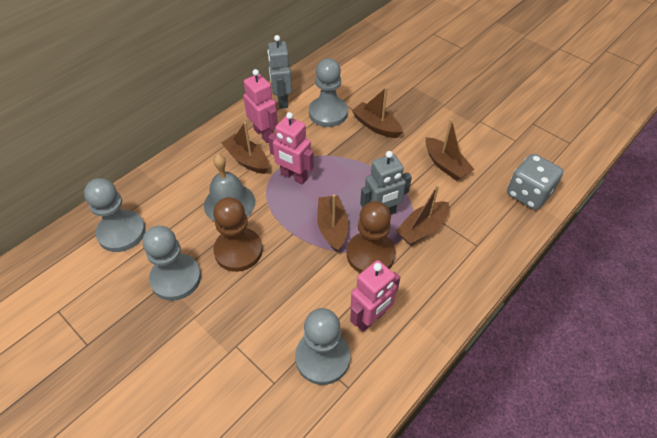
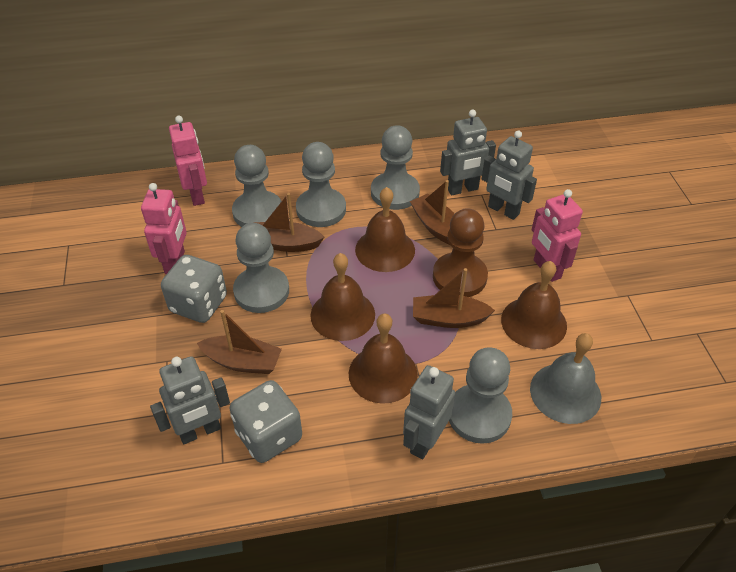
brown bell: none = 0 -> [310,253,375,341] [349,313,418,404] [355,187,415,272] [501,261,567,349] = 4
brown boat: [221,122,269,174] [317,194,348,252] [352,87,403,138] [396,185,449,245] [425,119,474,181] = 5 -> [197,310,282,374] [254,193,324,252] [410,180,455,245] [413,268,495,328] = 4
brown pawn: [213,197,263,272] [347,201,395,273] = 2 -> [433,208,488,297] = 1
grey dice: [507,154,563,210] = 1 -> [161,255,227,323] [229,380,302,463] = 2
grey pawn: [84,178,146,252] [142,226,201,301] [295,308,350,385] [309,58,348,127] = 4 -> [232,145,282,227] [233,223,289,313] [296,142,346,227] [371,125,420,210] [449,347,512,444] = 5
grey robot: [267,35,292,109] [360,151,412,215] = 2 -> [150,356,230,444] [403,365,455,459] [440,110,496,195] [482,131,537,220] = 4

